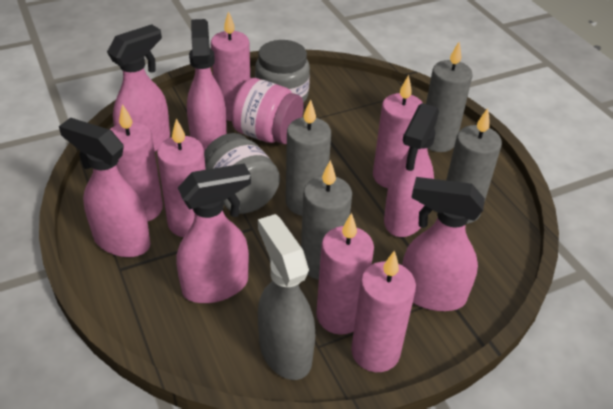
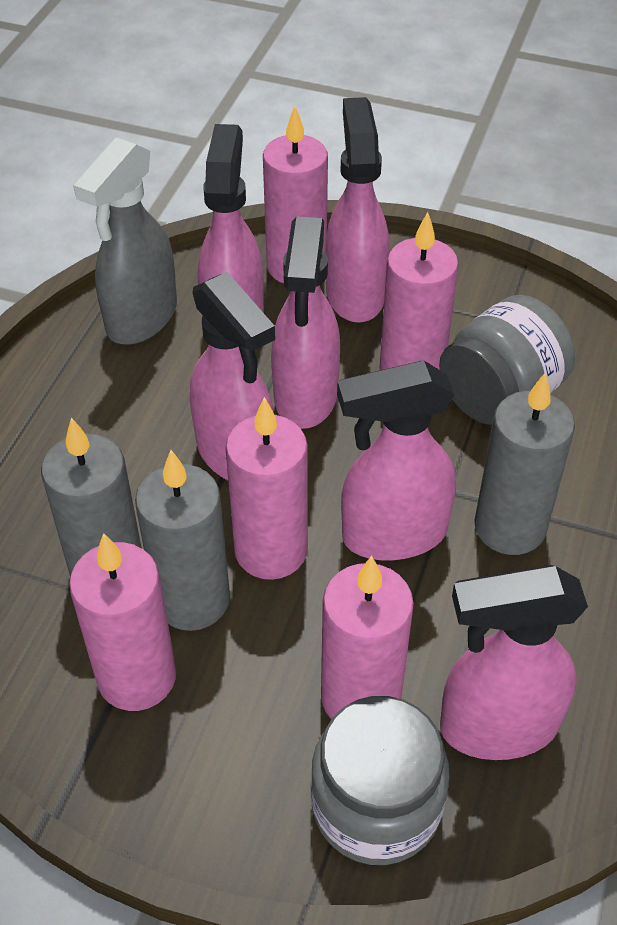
grey candle: [286,99,331,216] [301,160,352,280] [426,42,473,152] [446,108,502,224] = 4 -> [41,418,142,576] [135,450,230,631] [474,372,575,555] = 3
pink candle: [110,104,163,221] [157,118,206,237] [211,11,250,121] [316,213,374,335] [351,250,416,372] [373,75,423,188] = 6 -> [69,533,176,711] [225,397,308,580] [263,106,328,283] [321,556,414,719] [380,212,459,370] = 5
pink jar: [231,78,304,144] = 1 -> none = 0

